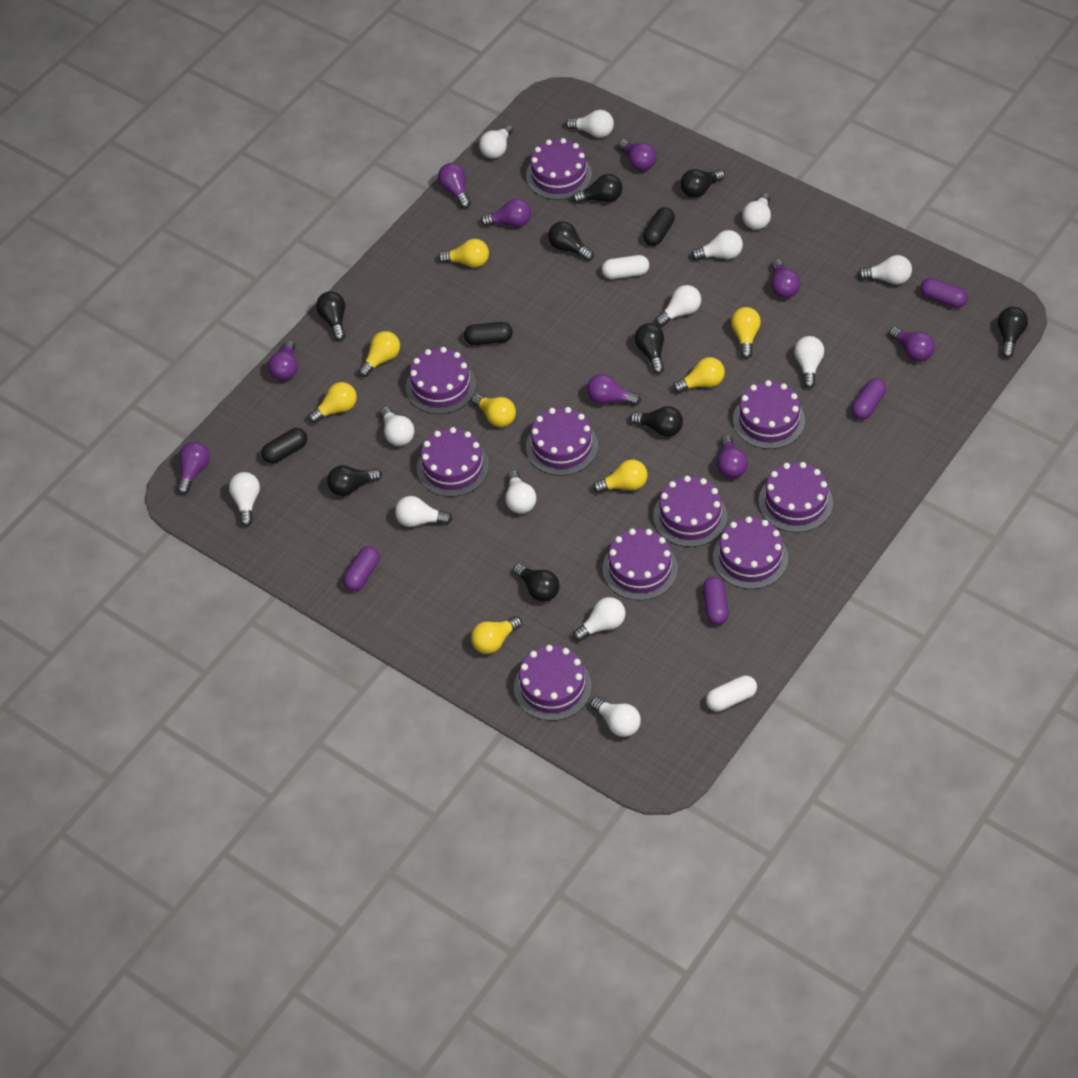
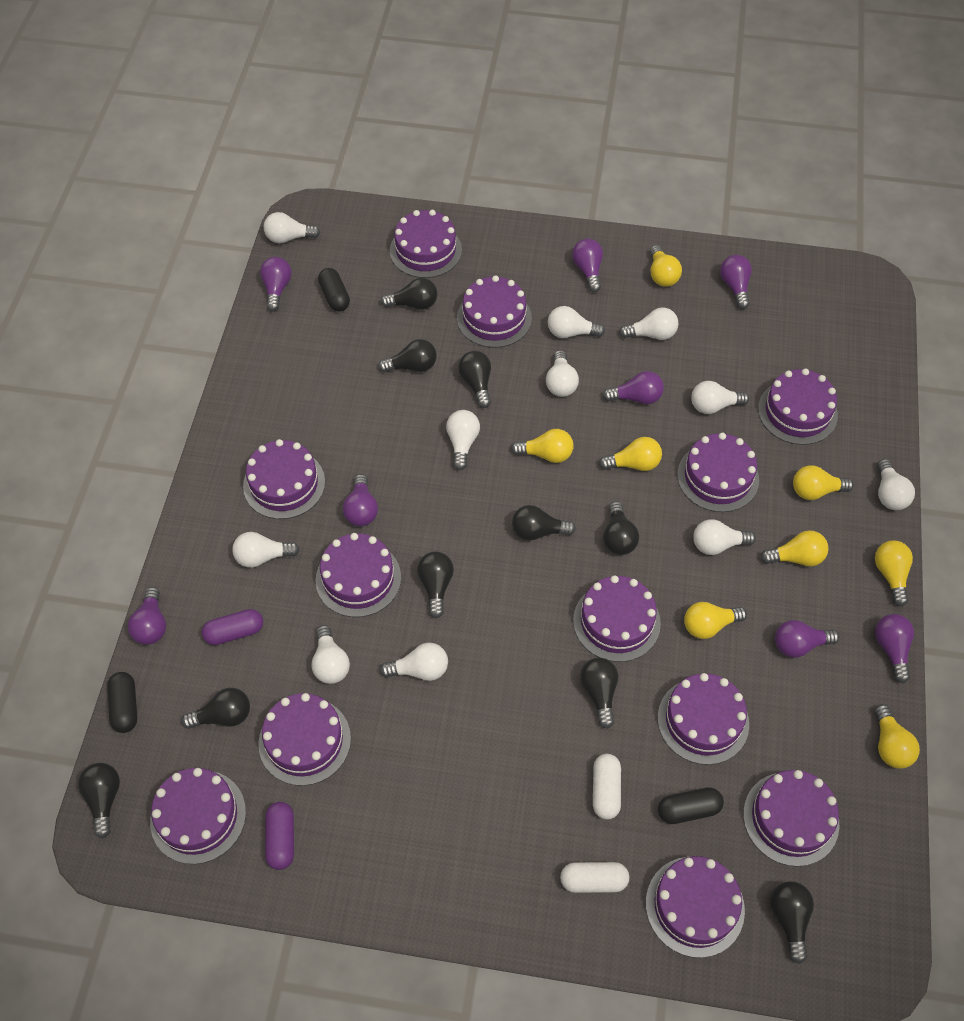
black light bulb: [316,291,345,341] [327,465,382,496] [513,564,559,602] [548,222,594,261] [572,174,622,203] [630,406,683,437] [635,323,664,374] [681,169,725,198] [998,307,1028,358] = 9 -> [78,763,120,839] [182,688,250,729] [378,339,437,372] [381,278,437,310] [417,551,454,618] [458,351,491,408] [512,505,576,541] [580,658,619,729] [603,501,639,555] [770,881,814,964] = 10
purple cake: [406,347,476,414] [417,427,489,497] [514,645,591,721] [526,138,592,200] [526,407,598,476] [602,528,678,601] [653,476,727,547] [713,516,788,589] [733,380,805,449] [759,462,833,533] = 10 -> [150,768,246,864] [243,439,325,519] [258,693,351,786] [315,533,401,617] [390,210,462,278] [457,275,532,348] [573,575,661,662] [646,856,745,958] [658,673,749,765] [677,433,759,512] [743,770,839,867] [758,368,838,445] = 12
purple capsule: [343,546,380,591] [703,577,729,625] [851,378,886,420] [920,278,968,308] = 4 -> [202,609,263,645] [265,802,294,870] = 2
purple light bulb: [177,442,210,495] [268,340,298,381] [438,163,471,208] [480,198,531,227] [587,374,641,406] [618,139,656,171] [717,435,748,478] [771,259,800,298] [889,327,935,362] = 9 -> [128,587,166,645] [260,257,292,312] [343,474,378,526] [572,239,603,292] [603,371,664,404] [720,255,752,309] [775,620,839,658] [875,614,914,683] = 8
white light bulb: [229,472,260,526] [379,407,414,446] [395,496,452,527] [479,124,513,159] [505,470,536,514] [566,110,614,138] [573,597,625,641] [590,697,641,737] [655,285,701,327] [691,230,743,261] [742,192,771,230] [794,336,824,388] [858,255,912,284] = 13 -> [232,532,300,568] [264,212,320,243] [311,625,350,684] [380,643,448,681] [446,410,480,470] [546,350,579,397] [548,306,605,338] [619,307,678,340] [691,381,749,414] [693,519,756,555] [877,459,915,510] = 11

